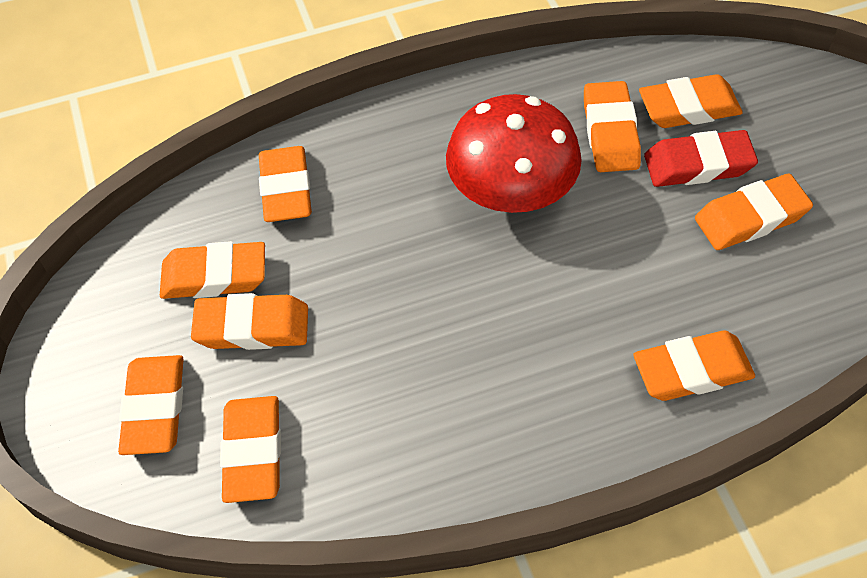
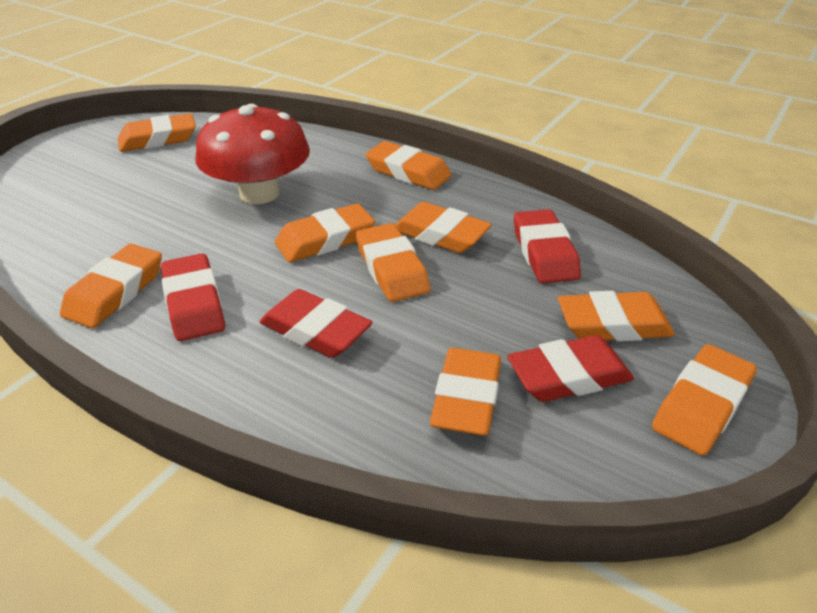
red eraser: [644,130,758,187] = 1 -> [161,253,225,341] [260,289,372,358] [507,335,634,402] [514,209,581,283] = 4

